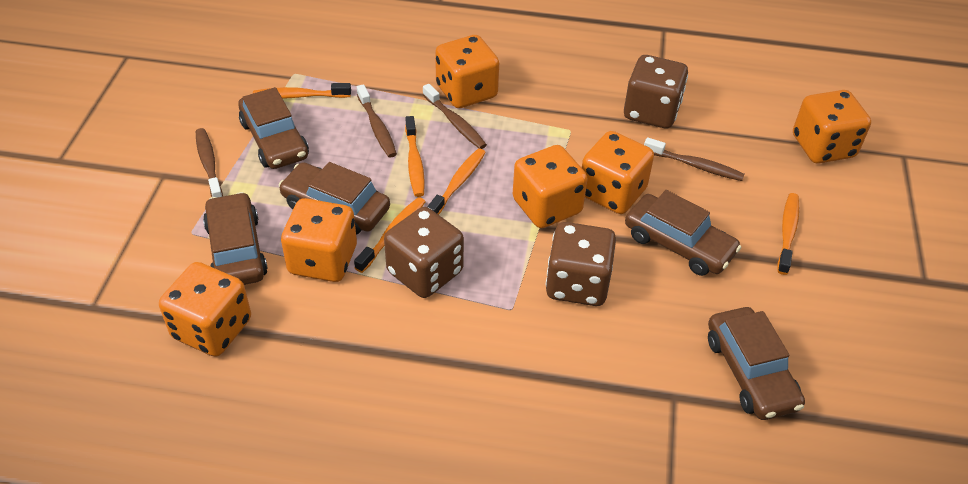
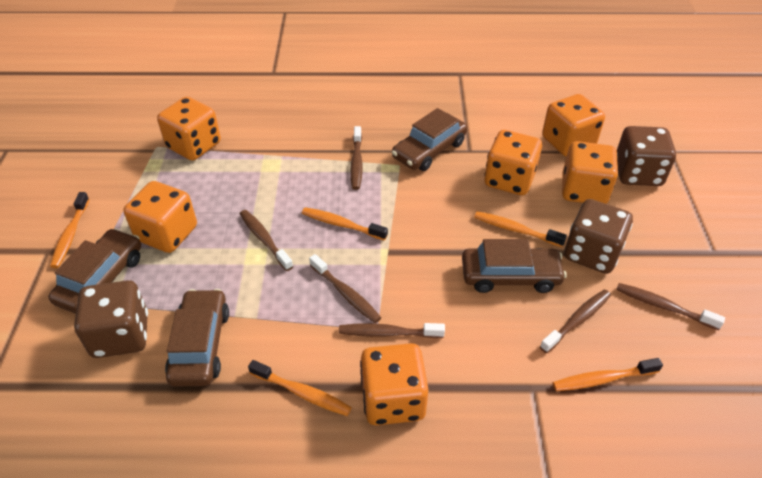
brown car: [203,192,268,285] [238,87,309,169] [279,162,390,235] [625,190,741,276] [708,307,805,420] = 5 -> [48,228,141,314] [165,289,229,387] [392,108,467,171] [462,239,567,293] = 4
brown toothbrush: [196,128,223,197] [357,84,397,158] [423,84,487,149] [644,137,745,181] = 4 -> [240,210,293,271] [309,254,381,323] [339,323,445,338] [350,126,363,190] [540,289,611,353] [616,283,725,330] = 6

